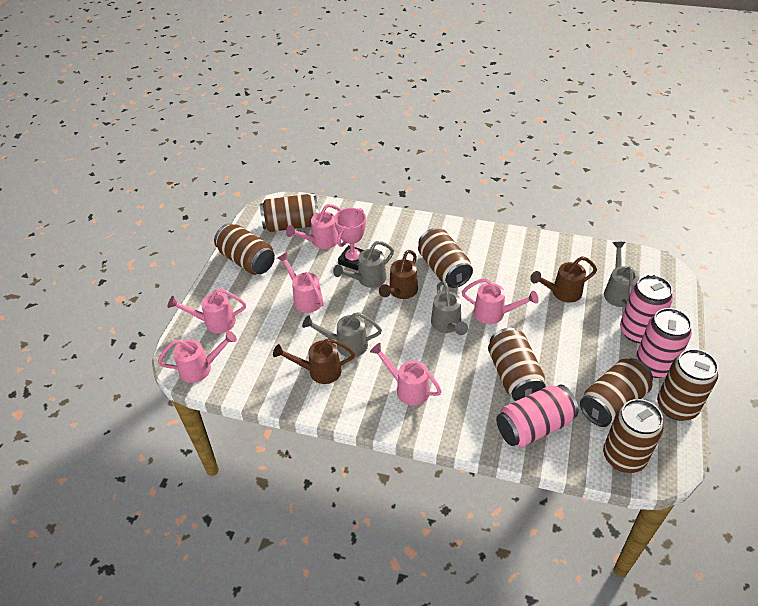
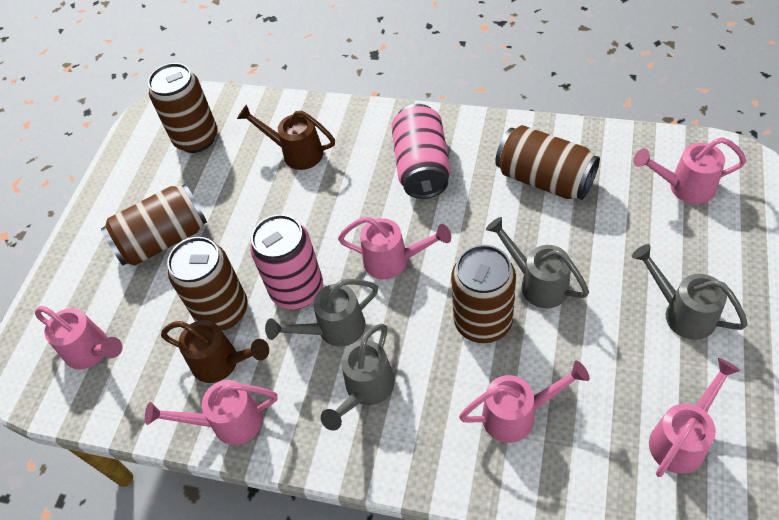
brown can: [214,223,275,275] [260,194,319,232] [418,228,473,288] [488,328,546,401] [580,358,653,427] [603,399,664,473] [657,349,718,421] = 7 -> [101,184,207,266] [148,63,217,153] [167,237,248,330] [451,245,516,343] [495,125,600,200] = 5
brown watering can: [273,338,355,384] [379,250,418,299] [530,256,597,303] = 3 -> [161,320,269,383] [237,104,335,170] = 2
pink can: [496,384,579,447] [620,275,673,343] [636,308,692,378] = 3 -> [250,214,323,309] [391,104,451,199] = 2
pink trophy: [334,208,366,271] = 1 -> none = 0

